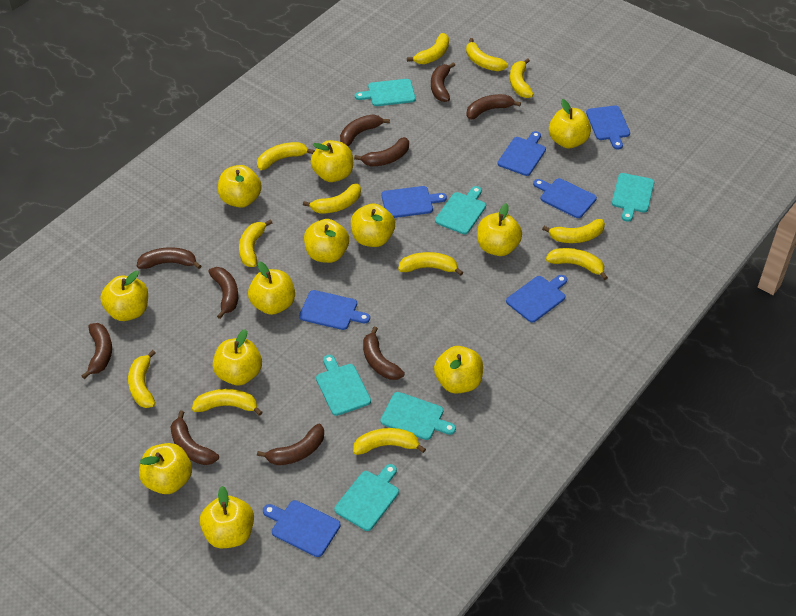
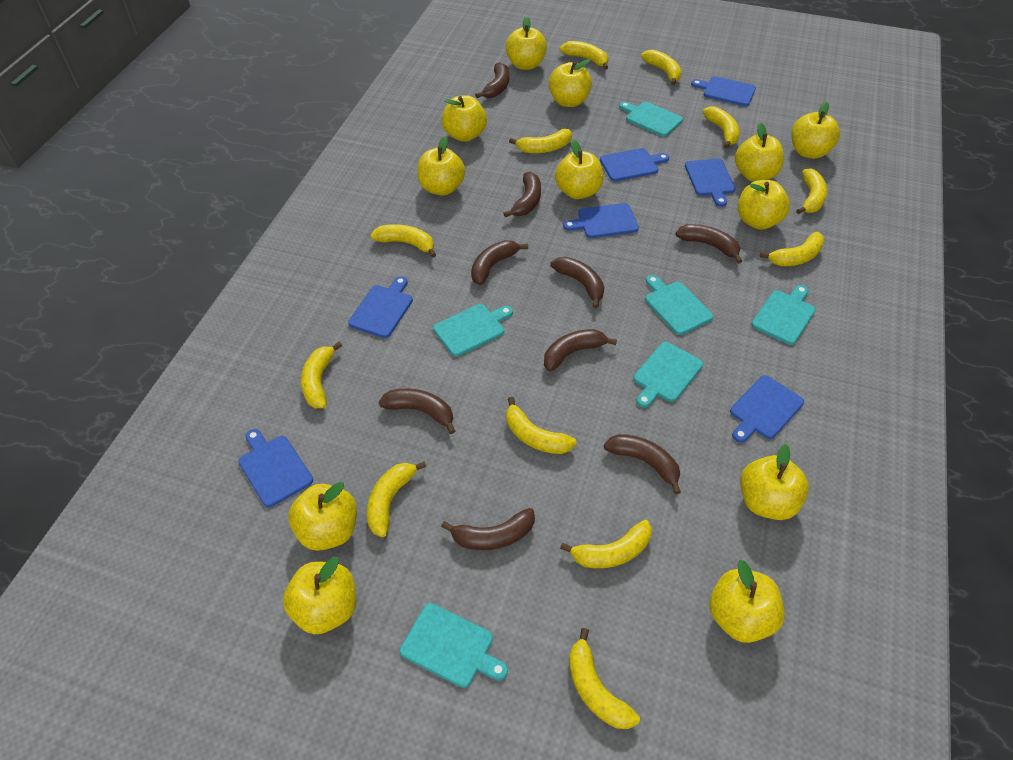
brown banana: [81,323,112,379] [137,247,201,269] [170,411,219,465] [208,267,238,319] [257,424,324,465] [340,114,390,146] [354,137,409,166] [363,327,405,380] [431,62,455,102] [466,94,521,119] = 10 -> [379,388,455,434] [441,508,535,550] [471,240,528,285] [475,62,509,98] [503,172,541,217] [544,329,617,371] [550,257,605,308] [604,434,681,494] [676,224,742,263] = 9

